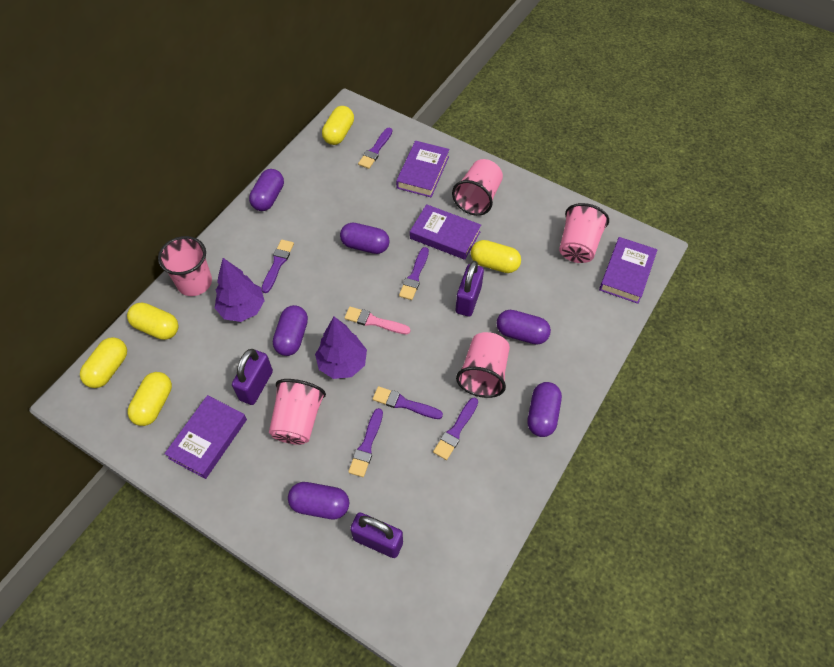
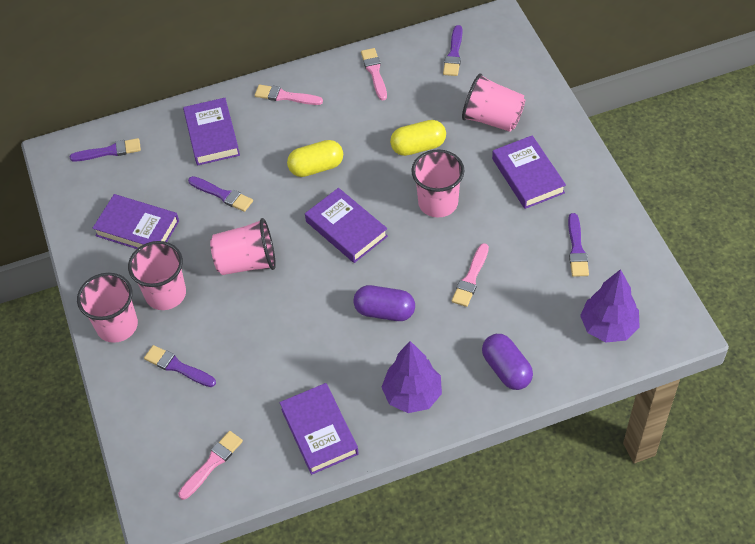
pink brush: [344,307,411,334] = 1 -> [178,431,243,500] [255,85,323,105] [361,48,387,101] [452,243,489,307] = 4
purple book: [164,395,247,479] [396,141,449,197] [410,204,481,260] [599,237,658,304] = 4 -> [92,194,179,249] [183,98,240,165] [280,383,359,475] [305,188,388,263] [492,135,566,209] = 5
purple brush: [261,239,294,293] [348,408,383,477] [358,128,392,169] [373,386,443,419] [399,247,429,300] [433,397,478,460] = 6 -> [70,138,141,162] [144,345,216,387] [188,176,253,212] [443,25,463,76] [568,213,589,277] = 5
purple capsule: [249,169,284,211] [273,305,308,356] [288,482,349,519] [340,223,390,254] [496,310,551,345] [528,382,562,437] = 6 -> [353,285,415,321] [482,334,533,390] = 2
purple padlock: [232,349,273,405] [350,512,403,558] [456,261,484,317] = 3 -> none = 0
yellow capsule: [80,337,127,388] [127,302,178,340] [128,372,172,426] [322,106,354,145] [471,240,521,273] = 5 -> [287,140,343,177] [390,120,446,156] = 2

